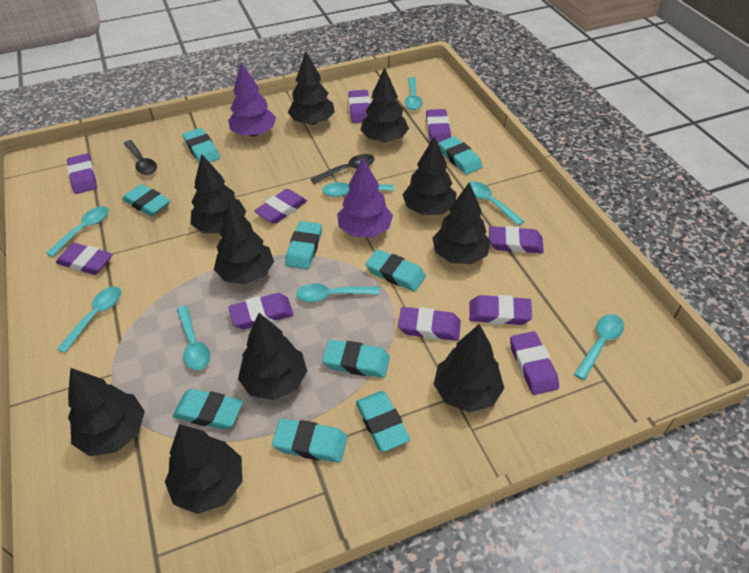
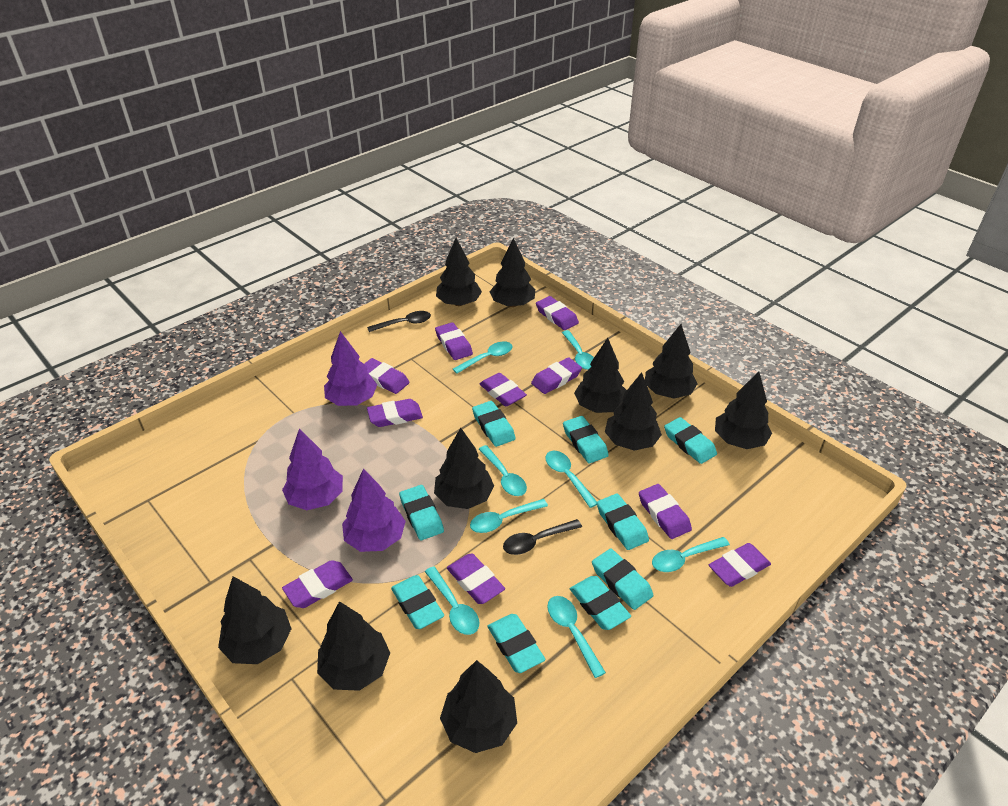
purple tree: [228,62,276,136] [337,158,393,237] = 2 -> [282,428,343,510] [324,331,377,406] [342,468,406,552] = 3

